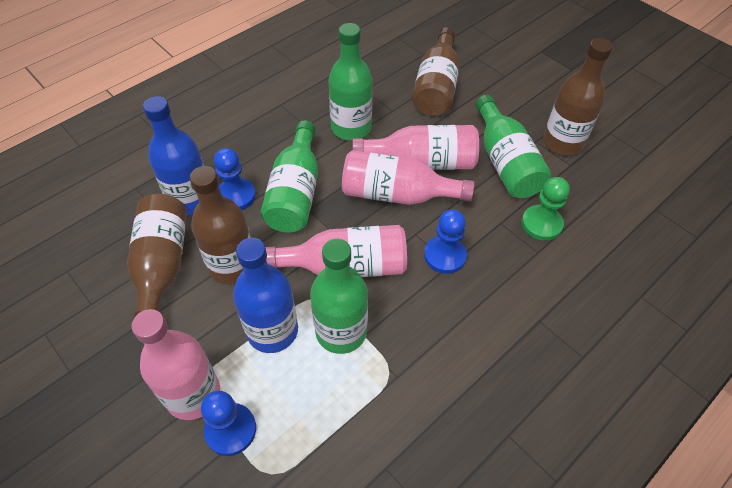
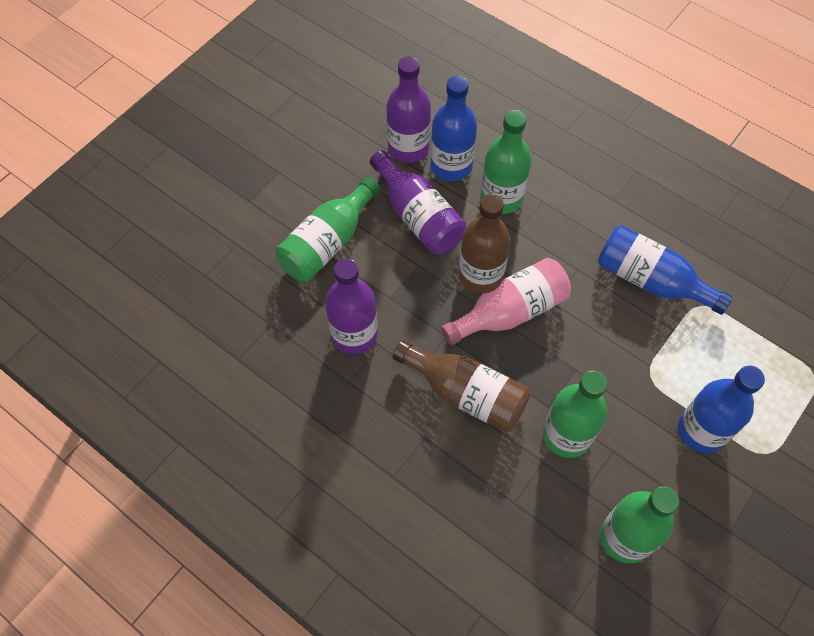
blue bottle: [143,96,204,215] [233,238,298,353] = 2 -> [430,76,477,181] [598,225,732,315] [678,365,765,453] = 3
blue pawn: [201,391,256,456] [214,148,256,210] [424,209,467,274] = 3 -> none = 0
brown bottle: [127,194,187,322] [190,166,251,284] [412,27,460,116] [543,38,613,155] = 4 -> [393,340,530,433] [459,194,511,293] = 2
green pawn: [522,177,570,241] = 1 -> none = 0
pink bottle: [131,309,220,420] [265,225,407,277] [342,150,474,205] [353,125,479,170] = 4 -> [441,258,571,345] = 1
purple bottle: none = 0 -> [325,258,378,354] [370,150,466,254] [386,56,431,163] = 3

